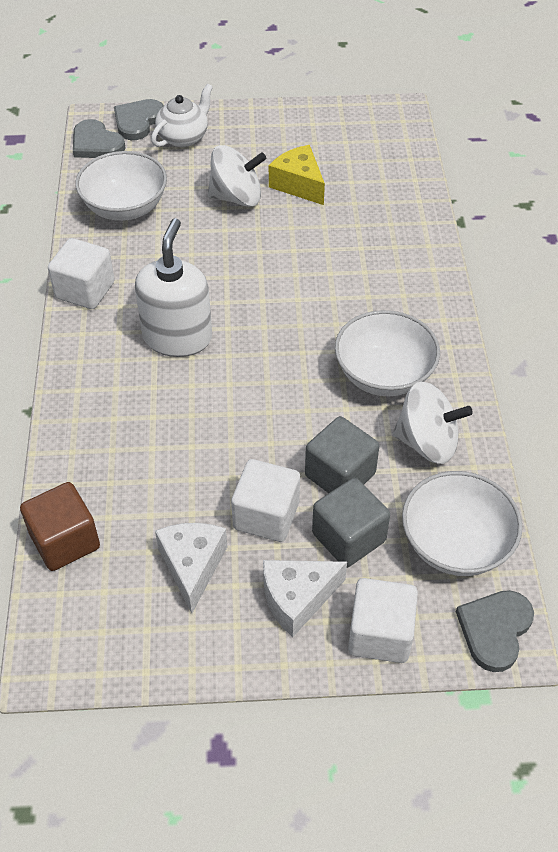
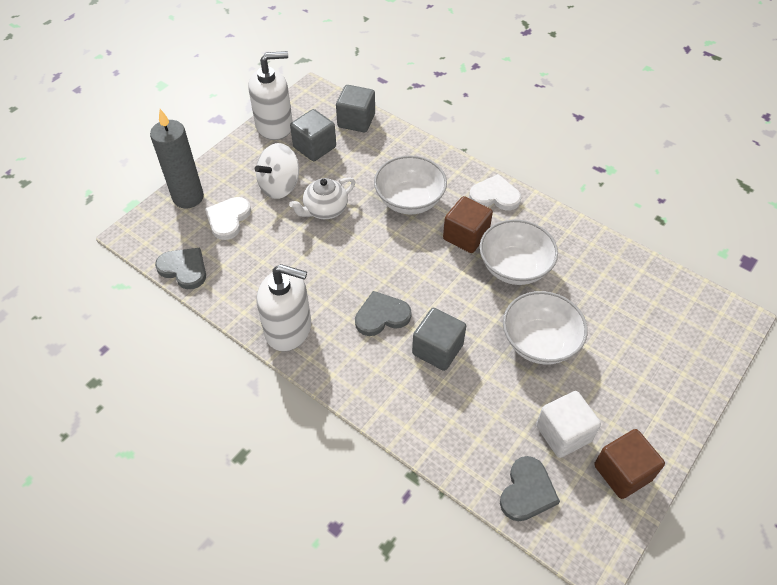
brown cube: [20,482,100,571] = 1 -> [443,196,493,253] [594,429,665,499] = 2
grey candle: none = 0 -> [150,109,204,208] = 1
grey cube: [305,416,379,493] [312,478,390,568] = 2 -> [290,109,336,161] [336,85,375,132] [412,308,466,371] = 3
white cheese: [155,523,227,613] [263,560,347,637] = 2 -> none = 0
white cube: [48,238,115,309] [231,459,300,542] [348,578,418,663] = 3 -> [536,391,601,458] = 1
white heart: none = 0 -> [205,197,251,240] [469,174,521,211] = 2
white soap dispenser: [135,218,212,357] = 1 -> [248,51,293,140] [257,264,311,352] = 2
white spinning top: [208,145,266,207] [393,382,473,464] = 2 -> [255,143,299,199] = 1
yellow cheese: [269,145,325,205] = 1 -> none = 0

